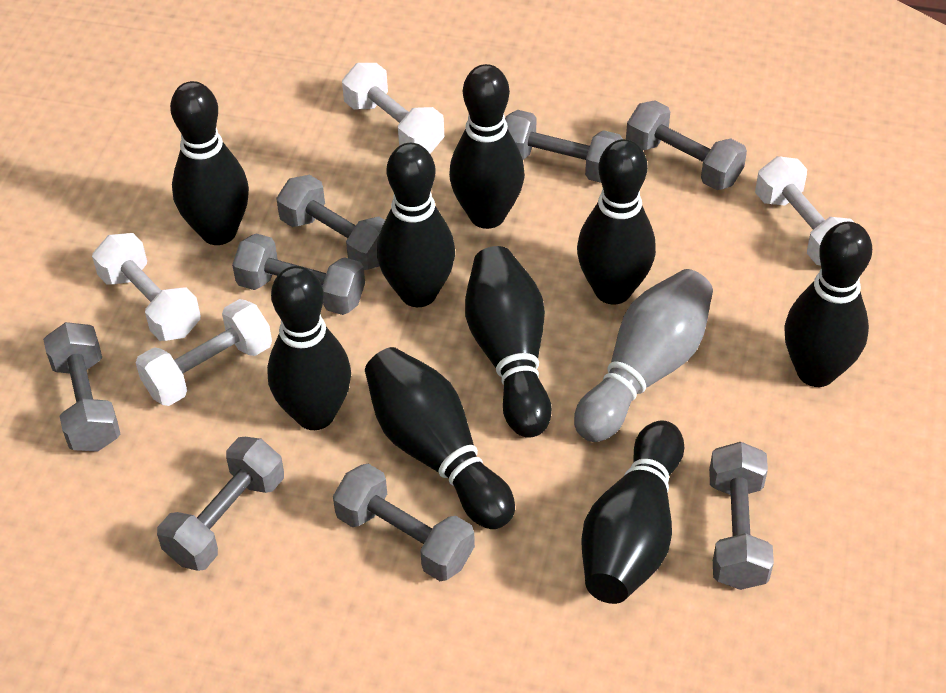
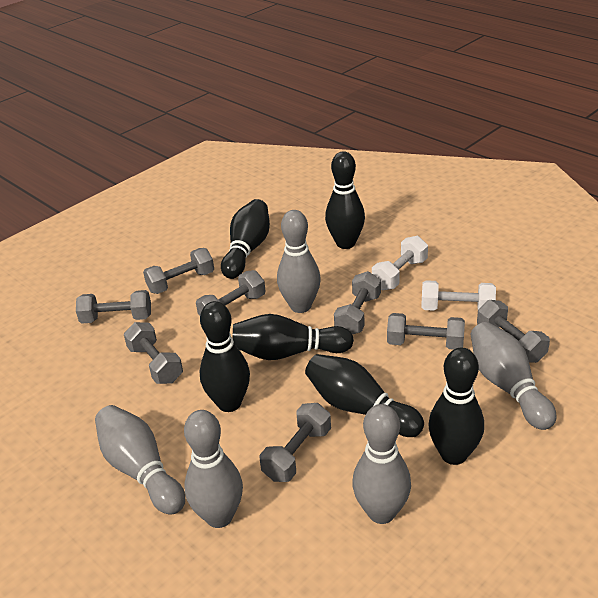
black bowling pin: [170,81,249,245] [267,266,351,430] [365,347,515,529] [377,143,455,307] [449,64,525,229] [465,246,552,438] [577,139,656,304] [581,420,685,604] [784,222,872,387] = 9 -> [200,301,250,412] [221,199,270,279] [232,314,354,360] [305,354,424,437] [325,151,365,249] [428,348,484,465] = 6
grey bowling pin: [574,269,713,442] = 1 -> [95,405,185,515] [184,410,243,528] [277,210,321,313] [352,404,411,524] [471,322,556,430] = 5
white dumbbell: [92,233,201,341] [136,299,272,406] [342,63,444,154] [755,156,855,265] = 4 -> [372,236,428,290] [421,280,496,311] = 2

